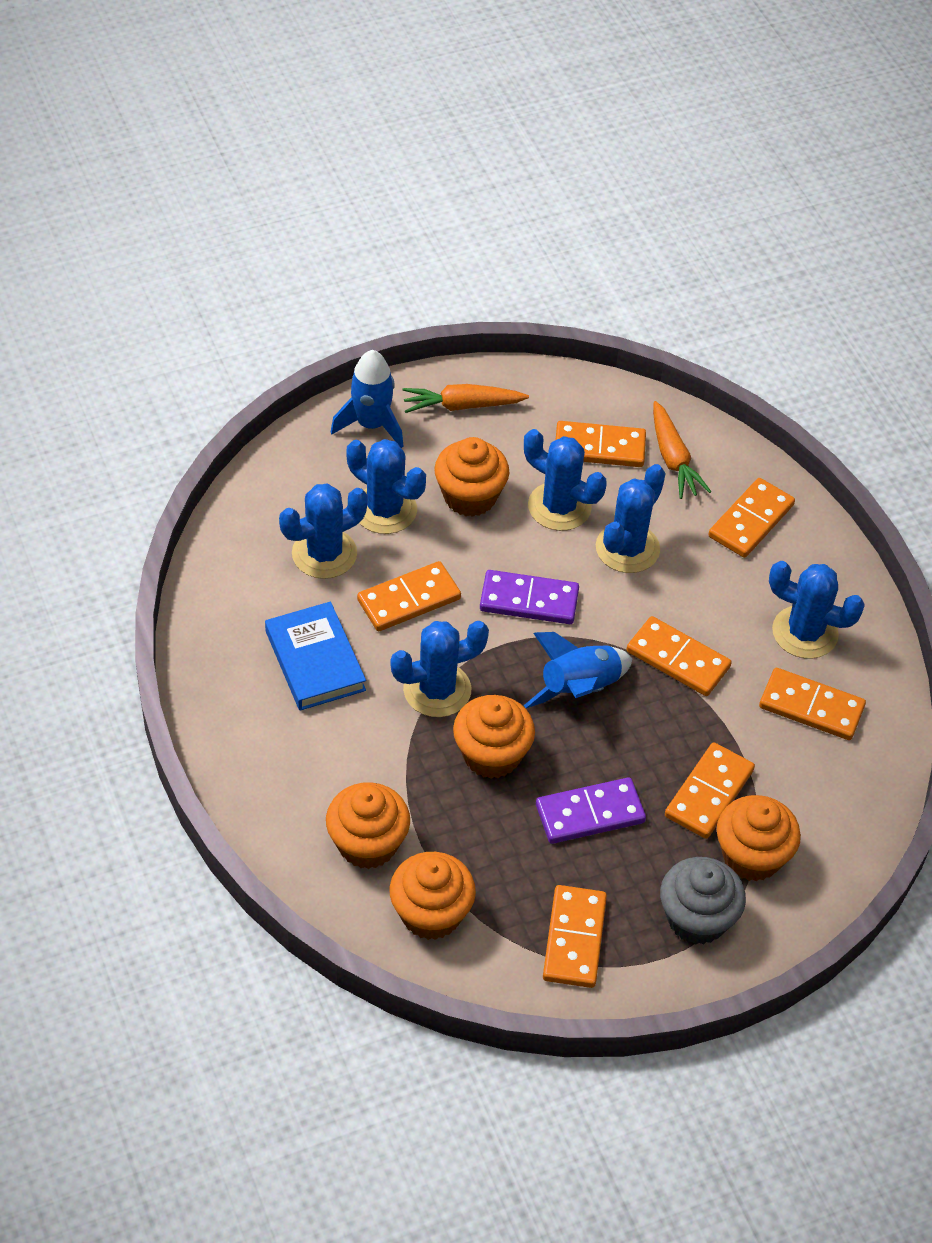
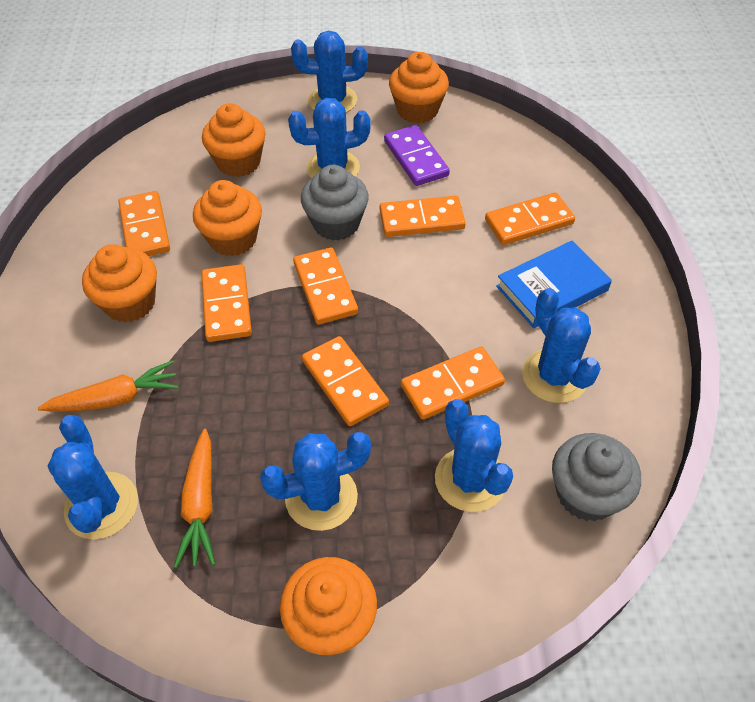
blue rocket: [331,350,404,448] [524,632,632,708] = 2 -> none = 0
grey cupcake: [660,857,746,945] = 1 -> [301,165,369,241] [552,433,641,521] = 2
purple domino: [480,570,579,624] [536,777,646,844] = 2 -> [384,125,450,186] = 1

